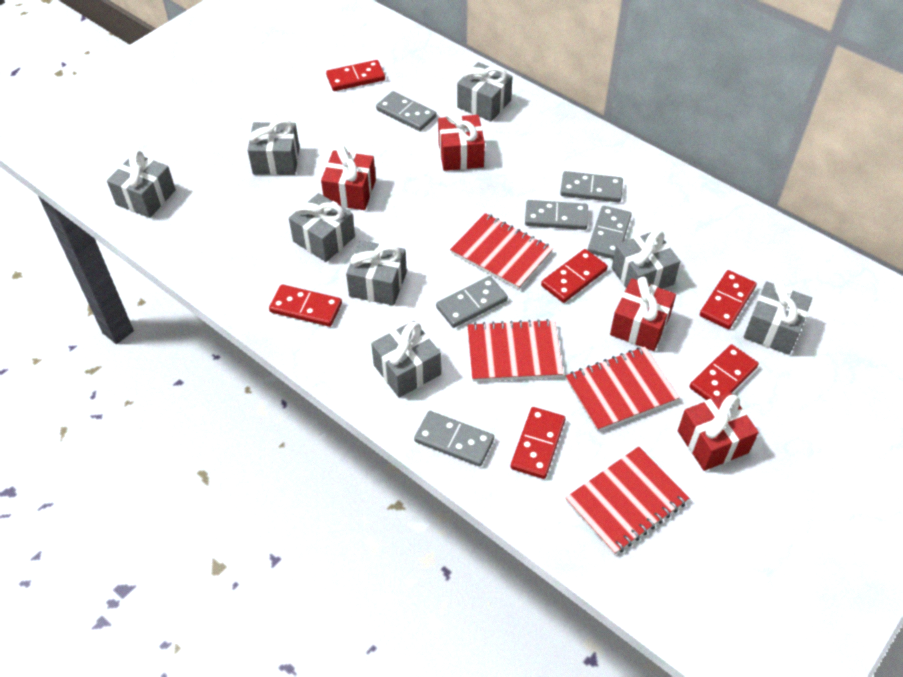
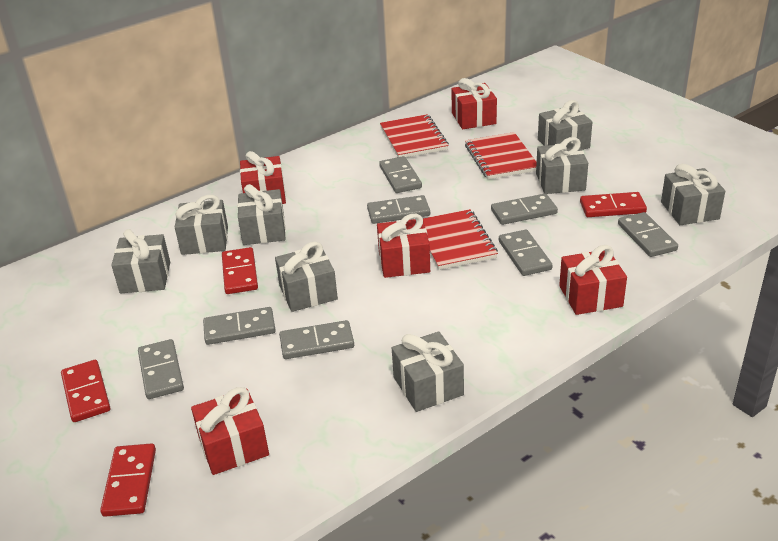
grey domino: [376,91,437,131] [414,411,494,467] [436,276,508,328] [525,200,588,230] [560,171,623,202] [588,206,632,259] = 6 -> [138,339,184,399] [203,307,276,345] [279,320,354,359] [367,195,430,224] [379,156,422,193] [491,194,558,225] [499,229,553,276] [618,212,678,257] = 8
red domino: [269,284,342,327] [326,60,385,91] [511,407,566,479] [541,249,608,303] [690,344,759,400] [700,270,757,329] = 6 -> [61,360,110,422] [100,443,156,517] [222,247,258,294] [580,192,647,217] = 4
red gift: [321,146,376,210] [438,111,485,171] [610,277,676,351] [678,392,759,471] = 4 -> [191,387,269,475] [240,151,286,204] [377,214,430,278] [451,78,497,129] [559,245,627,315] = 5
red notebook: [450,213,553,290] [467,319,563,382] [565,447,689,555] [566,347,680,432] = 4 -> [380,114,449,157] [423,209,498,270] [465,132,537,179] = 3

